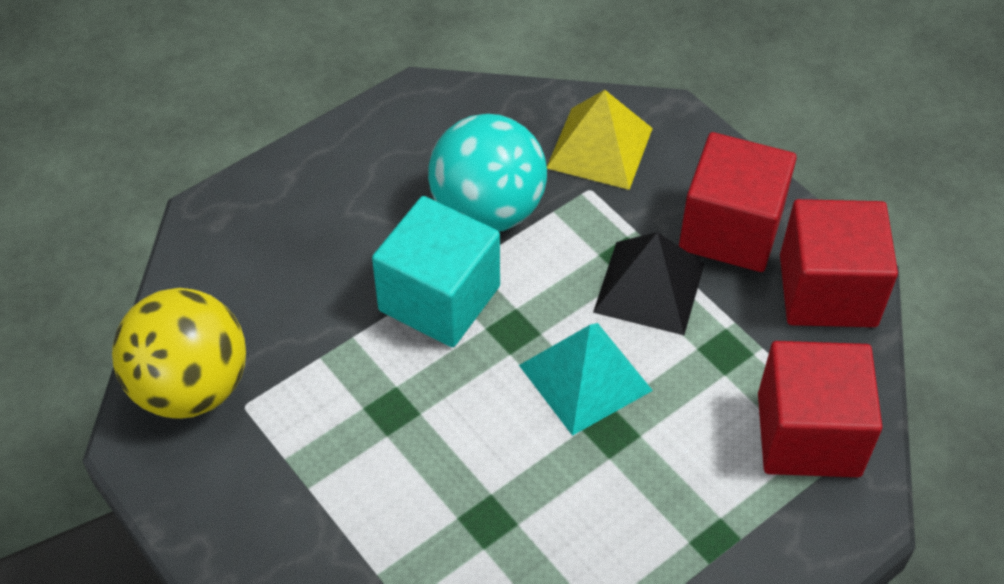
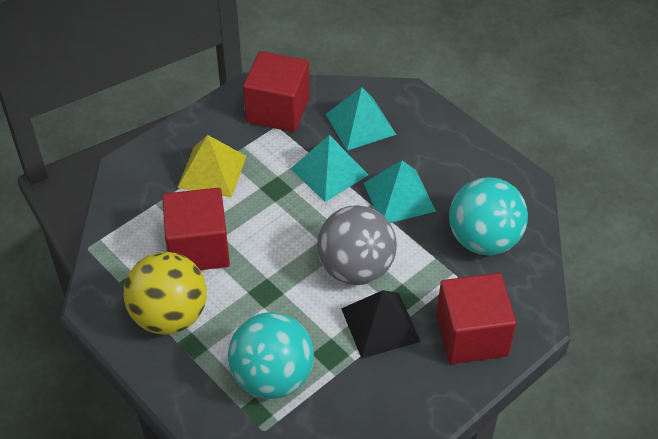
grey ball: none = 0 -> [317,205,397,285] = 1
turquoise ball: [428,114,547,232] = 1 -> [228,312,314,399] [449,177,528,256] = 2
turquoise cube: [372,196,500,347] = 1 -> none = 0
turquoise pyramid: [519,323,653,436] = 1 -> [290,135,368,202] [325,87,397,151] [364,160,436,223] = 3

